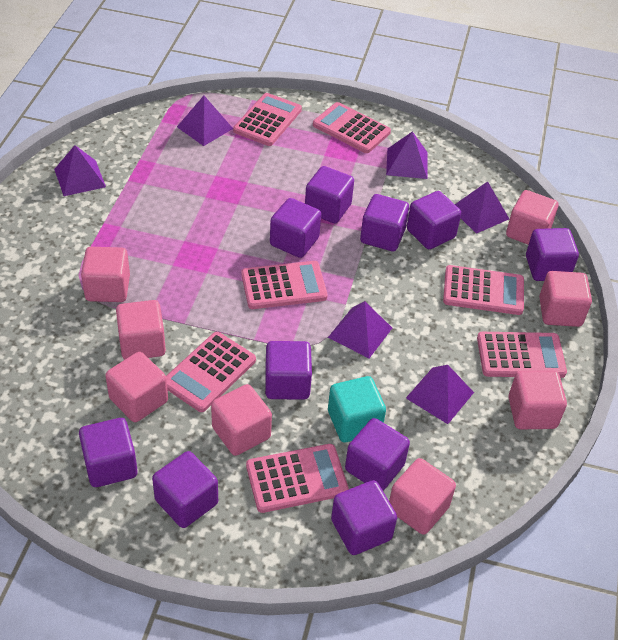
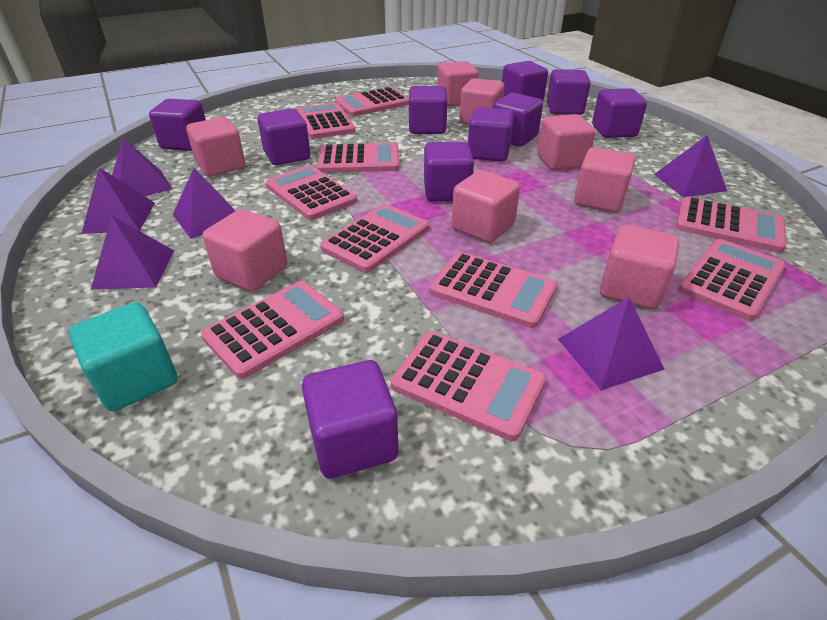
pink calculator: [166,332,256,412] [233,93,302,146] [241,261,328,309] [246,444,349,513] [313,102,391,153] [443,265,524,315] [477,332,567,378] = 7 -> [201,281,344,379] [266,165,357,220] [297,103,355,139] [317,143,399,173] [320,204,429,273] [335,87,409,116] [391,331,546,441] [429,252,558,328] [676,196,786,253] [678,239,786,321] = 10

